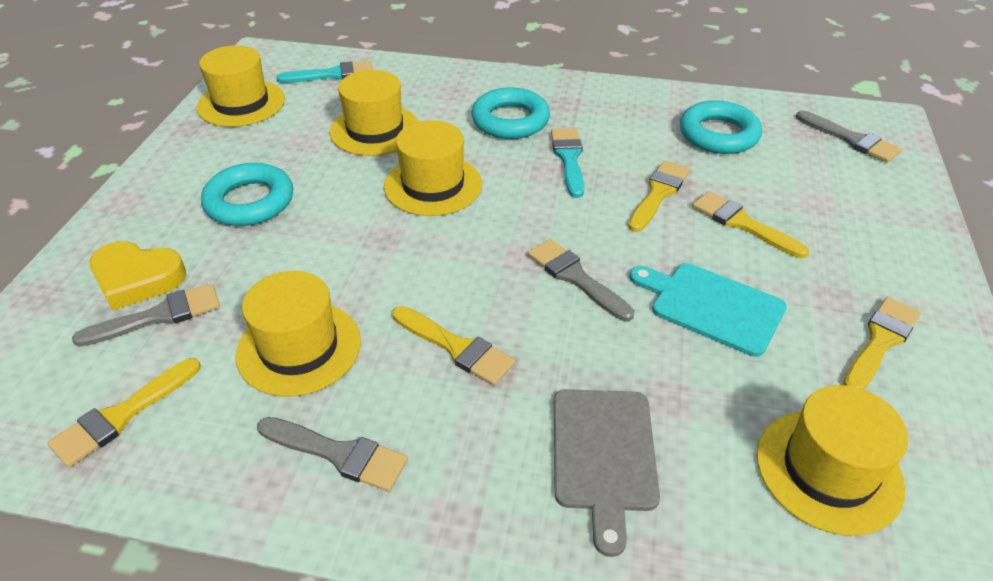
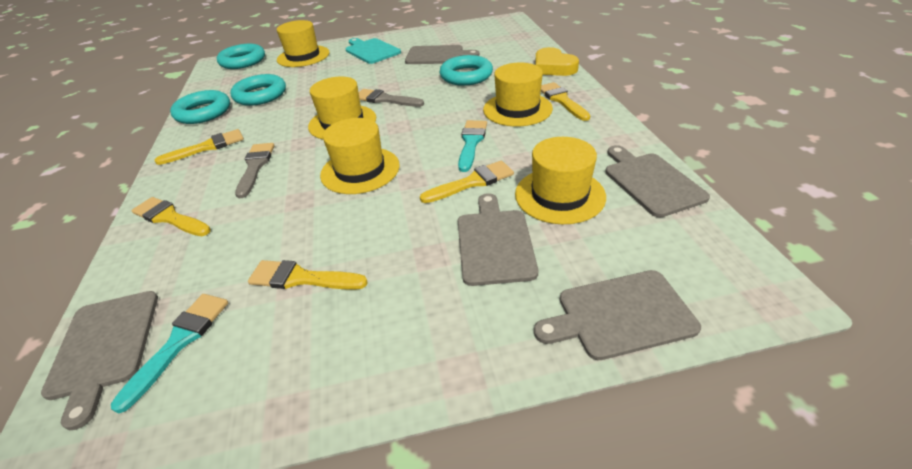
grey brush: [72,283,220,347] [257,417,408,492] [528,239,634,321] [796,111,902,163] = 4 -> [235,143,274,198] [359,89,424,107] = 2
grey cutting board: [554,389,660,557] = 1 -> [41,291,158,430] [405,45,479,64] [458,193,538,286] [534,270,701,360] [605,145,710,217] = 5
turquoise ring: [201,163,293,226] [471,87,550,139] [680,100,762,154] = 3 -> [170,90,230,124] [217,44,265,69] [230,74,286,106] [439,55,493,86] = 4

